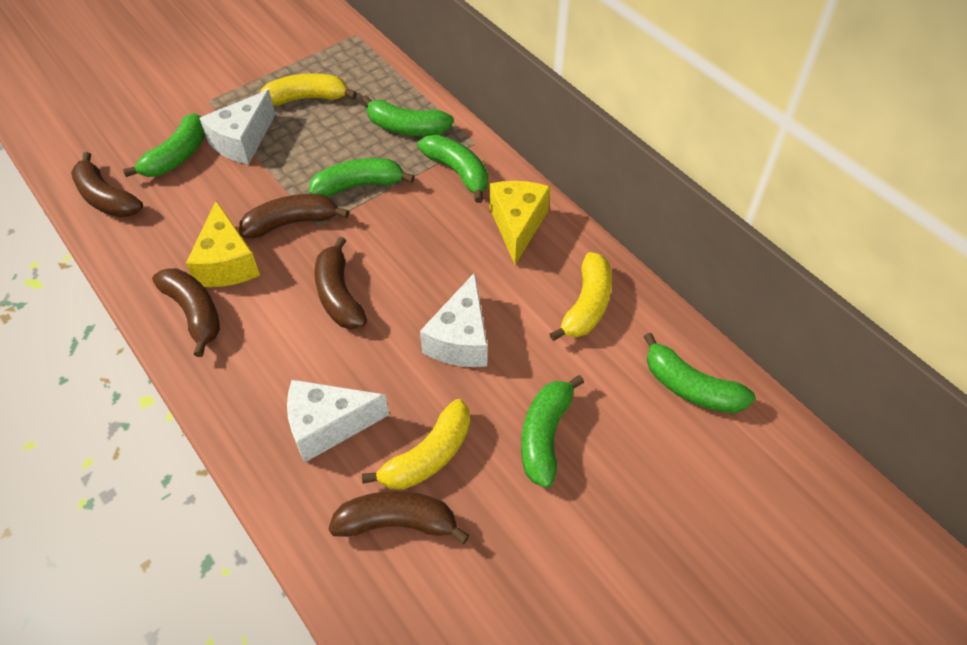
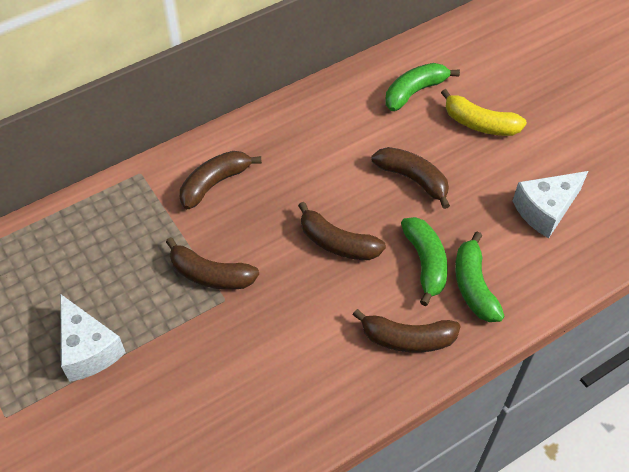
green banana: [123,113,205,177] [309,158,415,197] [362,95,454,136] [417,135,488,203] [521,375,584,488] [644,333,755,413] = 6 -> [385,63,460,111] [401,217,448,306] [455,232,505,322] = 3
white cheese: [199,90,275,165] [287,380,389,462] [420,272,487,367] = 3 -> [60,294,126,382] [513,171,588,238] = 2
yellow banana: [260,73,357,106] [362,399,470,490] [550,252,612,341] = 3 -> [441,89,527,136] = 1
yellow cheese: [186,201,260,287] [489,181,551,265] = 2 -> none = 0

